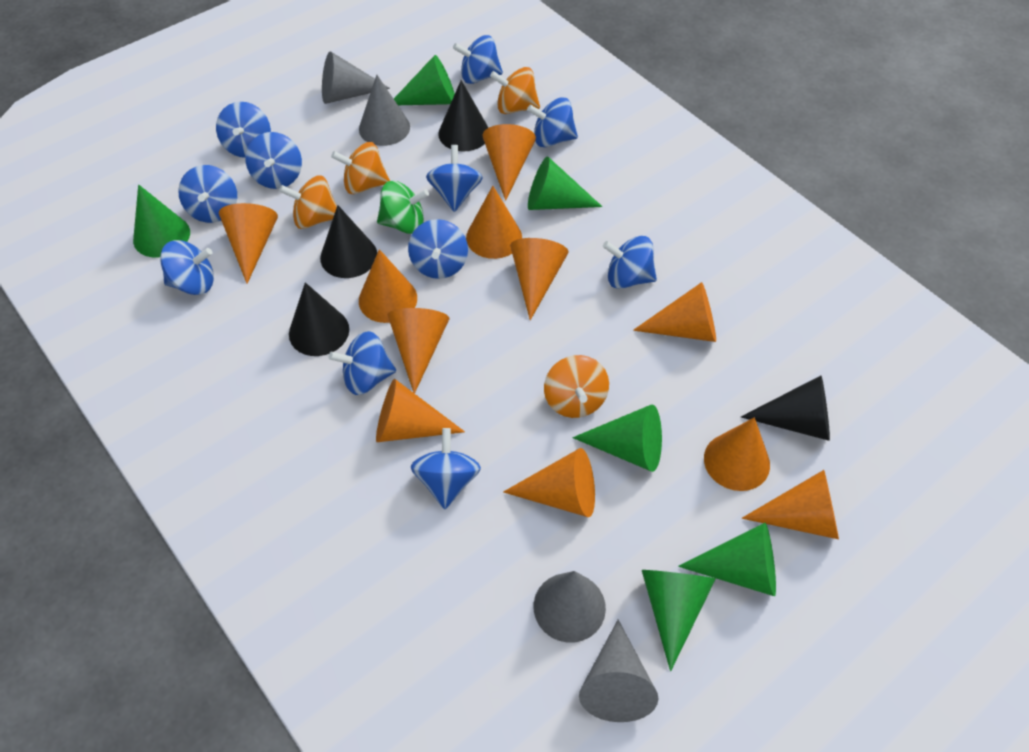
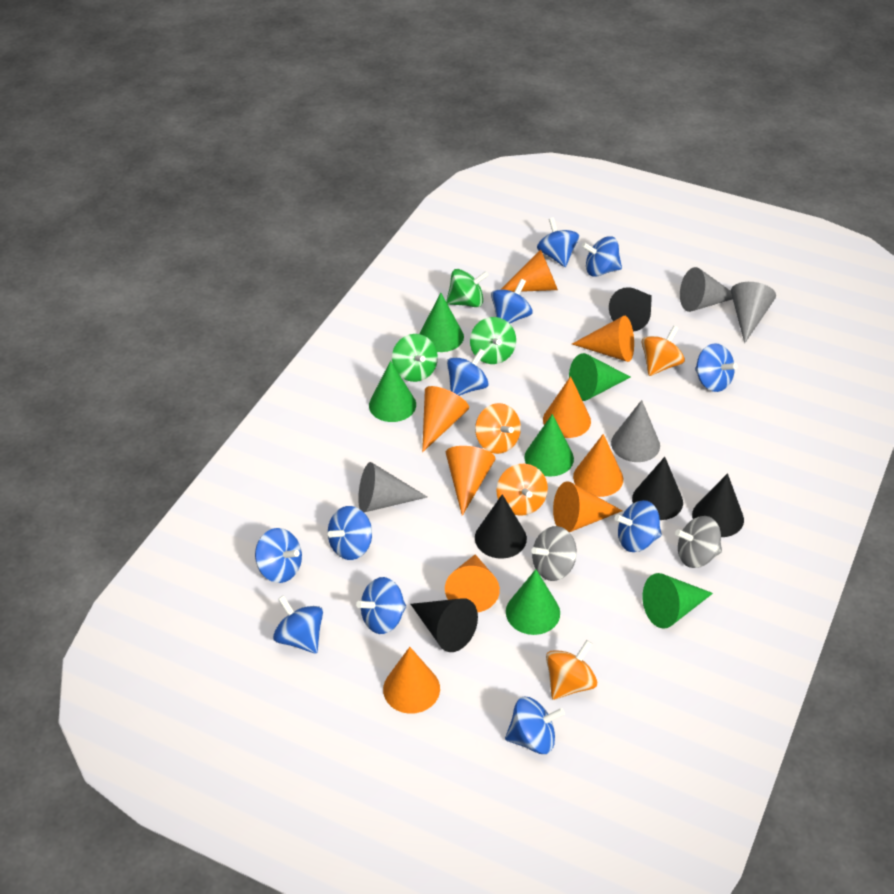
black cone: [289,282,349,356] [320,205,377,278] [438,80,488,152] [741,376,830,441] = 4 -> [411,598,478,652] [475,494,527,559] [609,287,652,331] [632,457,683,520] [692,473,744,537] = 5
green spinning top: [377,181,429,234] = 1 -> [392,334,438,382] [446,269,489,307] [470,317,516,364] = 3
grey spinning top: none = 0 -> [531,526,577,581] [675,516,722,568] = 2
orange cone: [219,203,278,284] [359,249,417,323] [376,379,465,442] [388,308,450,393] [466,186,522,259] [482,124,536,201] [503,448,595,517] [510,238,568,320] [633,282,716,342] [704,417,770,491] [742,470,839,539] = 11 -> [383,647,440,714] [422,386,469,452] [445,554,500,613] [446,446,495,516] [501,250,558,292] [543,376,591,438] [553,481,623,532] [572,316,634,362] [573,434,623,497] = 9

